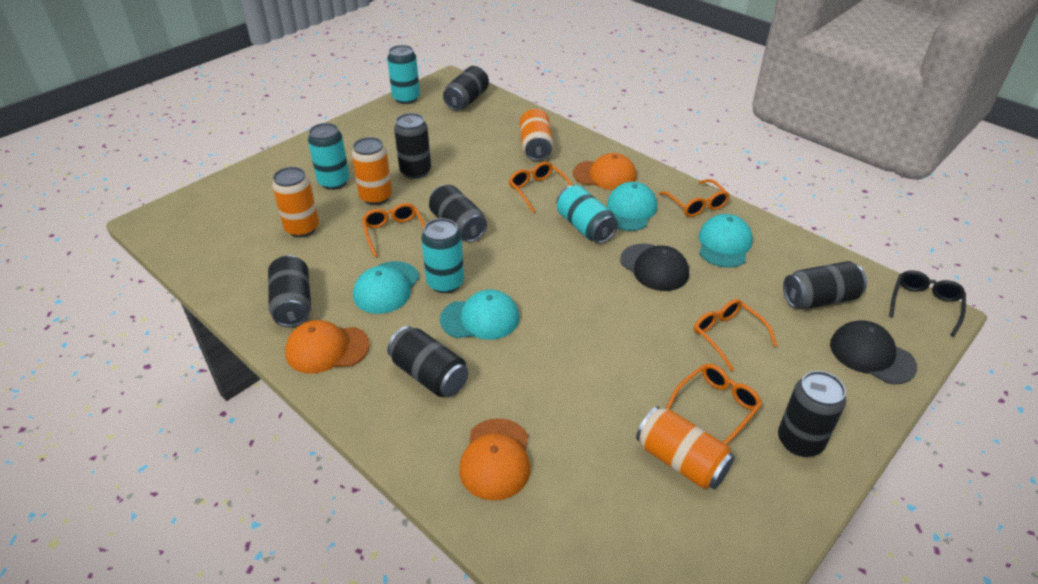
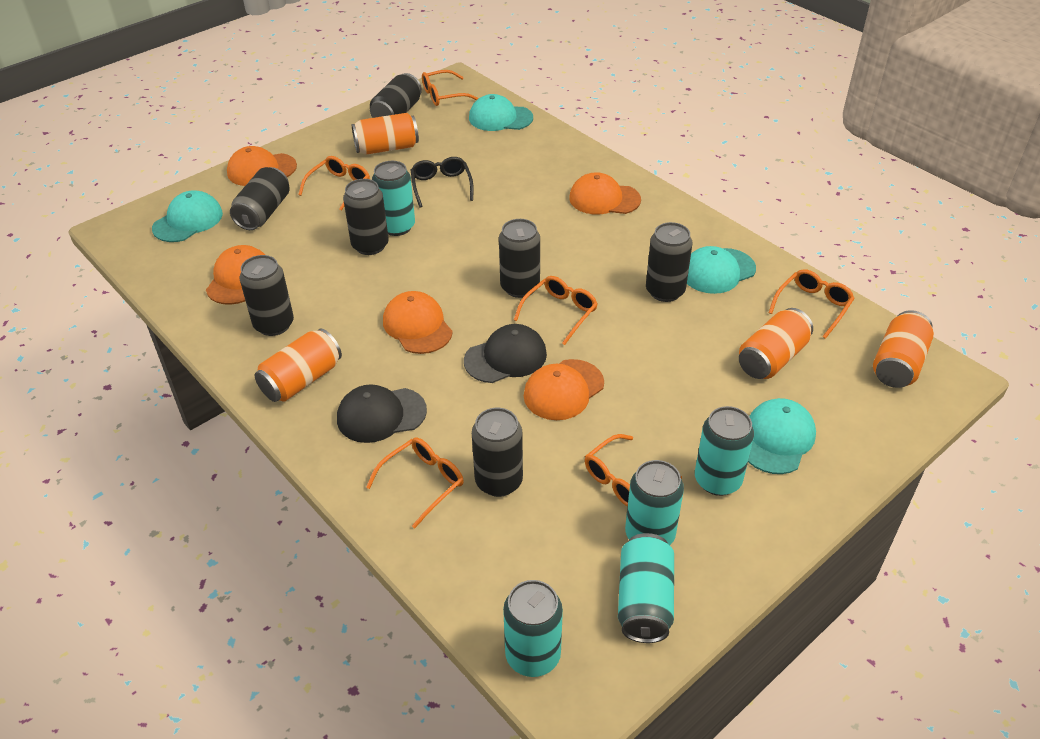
orange cap: [285,320,370,373] [459,418,530,500] [573,153,637,190] = 3 -> [206,245,265,305] [227,146,297,186] [383,291,453,354] [524,359,604,420] [569,172,641,214] = 5
orange glasses: [362,203,425,258] [509,162,572,213] [659,179,730,217] [666,364,762,445] [694,299,778,371] = 5 -> [298,156,370,211] [366,437,464,528] [422,70,479,106] [514,276,598,345] [585,434,682,507] [768,269,855,339] = 6
turquoise can: [308,123,350,190] [387,45,420,104] [421,218,464,293] [557,185,618,243] = 4 -> [372,161,415,236] [503,580,563,677] [618,533,674,643] [625,460,684,545] [695,406,754,496] = 5

